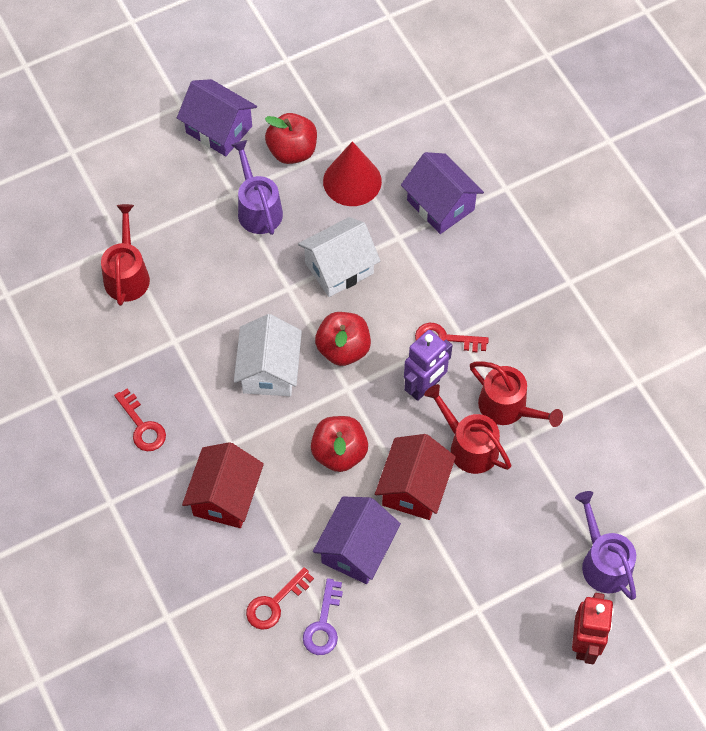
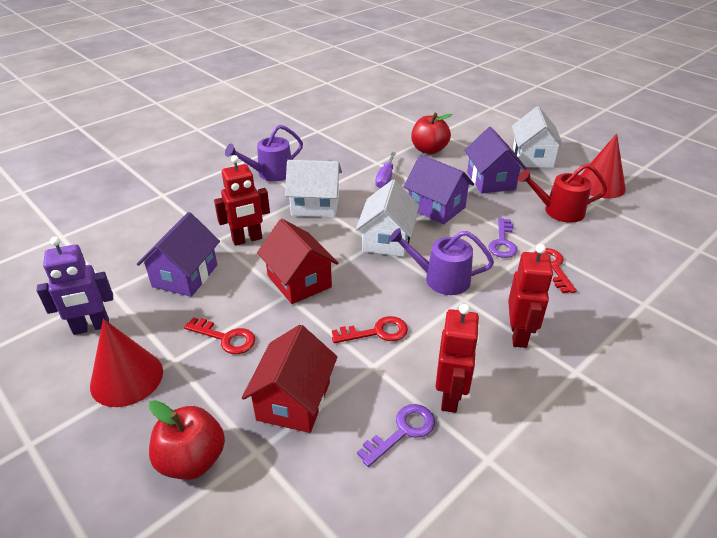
purple key: [303,578,343,655] = 1 -> [357,404,435,467] [488,218,517,258] = 2
purple screwdriver: none = 0 -> [375,152,396,189] = 1
red apple: [265,113,317,164] [311,416,368,472] [315,312,371,366] = 3 -> [149,400,225,480] [411,113,452,154] = 2
red cone: [323,141,382,206] = 1 -> [90,319,163,407] [580,133,626,198] = 2
red robot: [572,593,614,664] = 1 -> [214,155,270,246] [435,304,480,413] [508,244,553,348] = 3
red watering can: [101,204,150,306] [424,384,511,474] [470,362,563,427] = 3 -> [518,164,607,223] = 1
white house: [234,314,302,396] [298,217,381,297] = 2 -> [285,160,342,217] [356,180,419,257] [512,106,565,168] = 3

